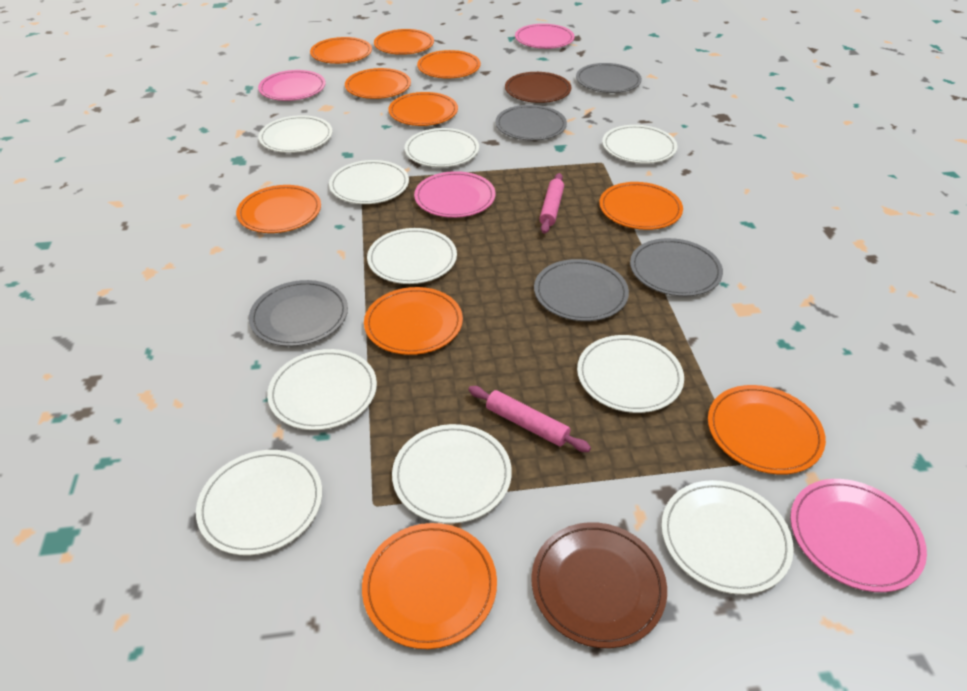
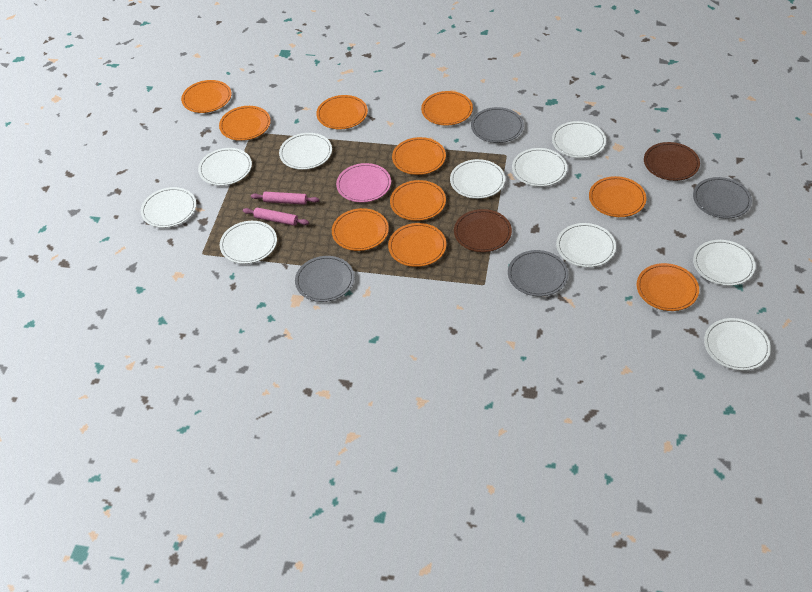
grey plate: [249,280,348,347] [495,105,567,141] [534,259,629,321] [576,63,642,93] [630,238,723,296] = 5 -> [295,256,354,302] [471,107,524,143] [508,250,568,296] [693,177,752,218] = 4
pink plate: [258,70,326,101] [414,171,496,218] [515,24,575,49] [790,479,927,592] = 4 -> [336,163,391,202] = 1

